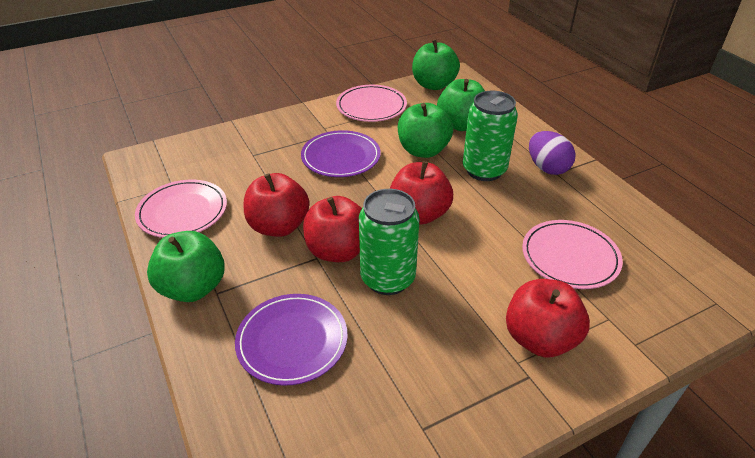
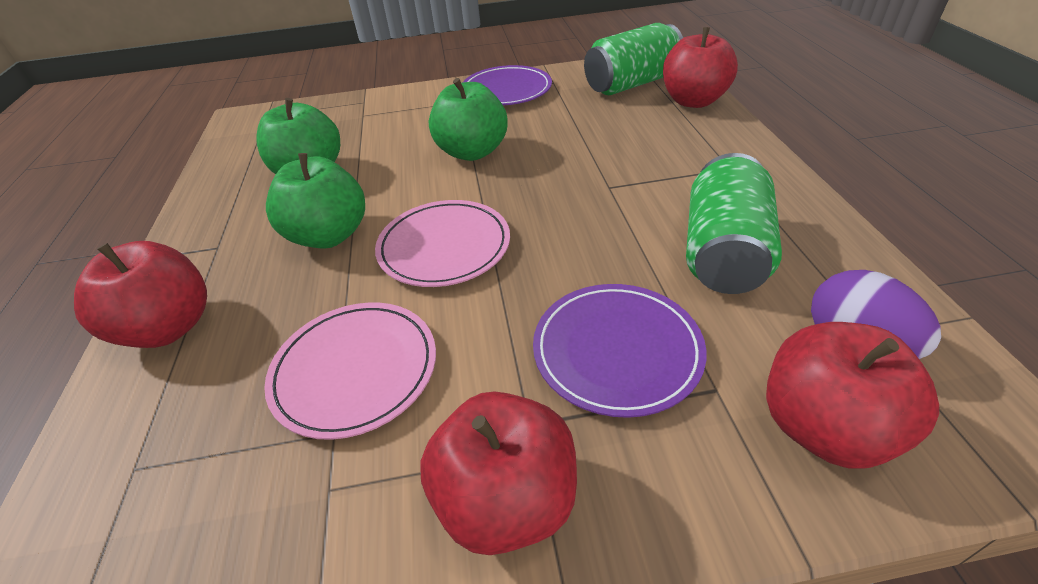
green apple: [147,231,225,302] [398,103,453,158] [412,39,460,90] [437,79,485,131] = 4 -> [256,98,340,174] [266,153,365,249] [429,78,507,161] = 3
pink plate: [135,180,227,238] [336,85,407,122] [522,220,623,289] = 3 -> [264,303,436,440] [375,200,510,287] = 2

